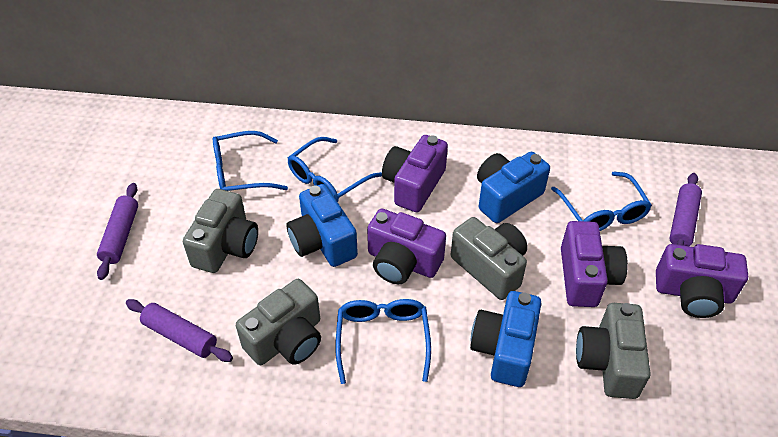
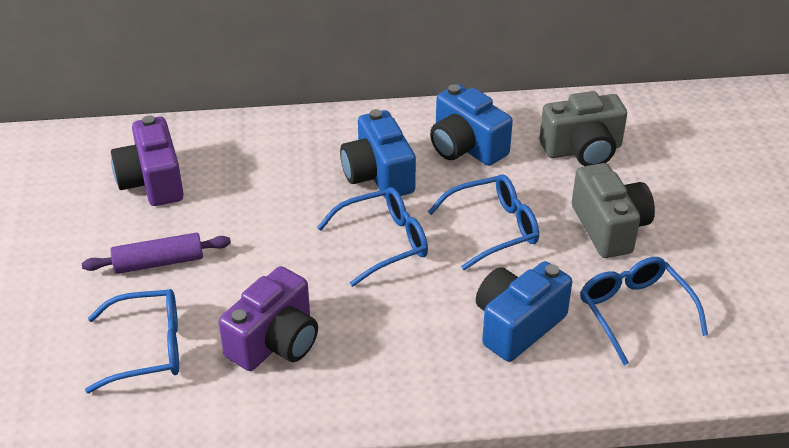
grey camera: [183,189,258,273] [236,279,321,365] [451,217,528,300] [576,303,651,399] = 4 -> [540,91,627,166] [572,163,655,258] = 2
purple camera: [367,208,446,284] [382,135,448,212] [561,221,628,307] [656,244,748,318] = 4 -> [111,115,184,206] [219,266,318,371] = 2
purple rolling pin: [97,183,138,280] [126,299,233,362] [669,173,702,246] = 3 -> [82,233,231,274] = 1

